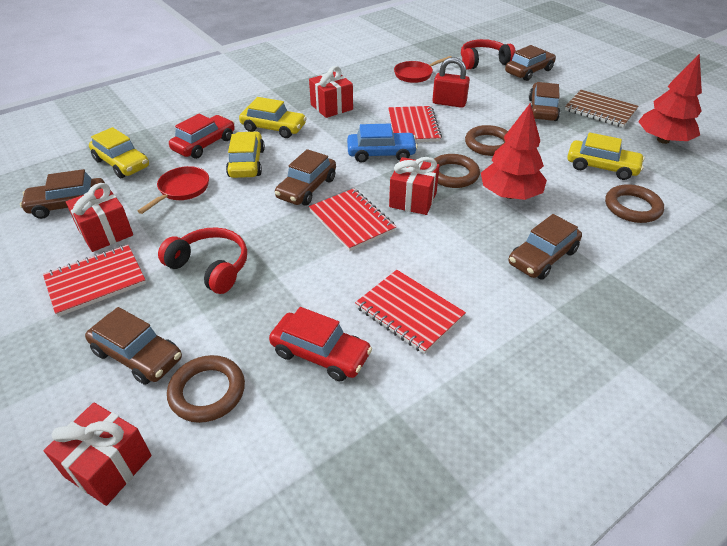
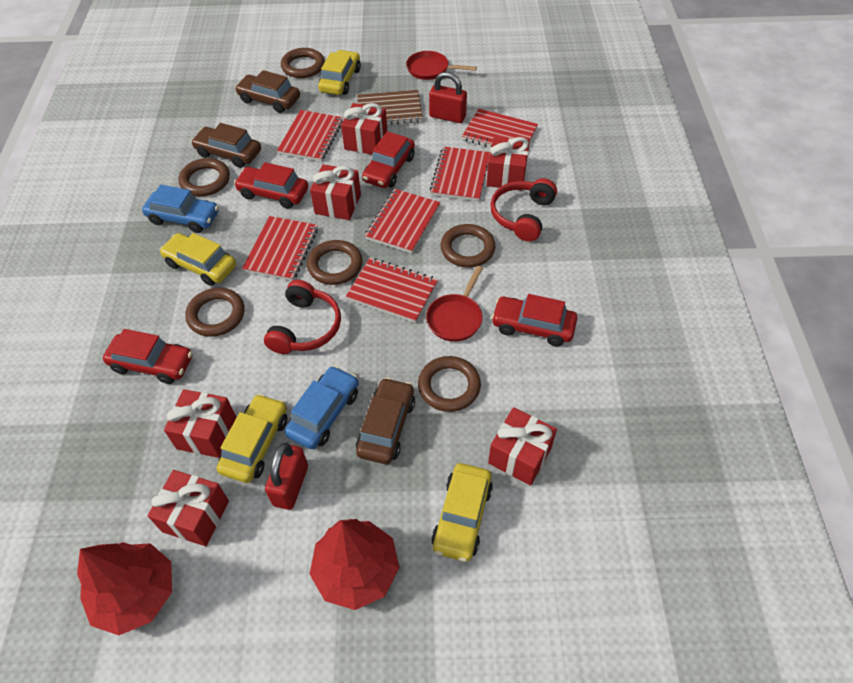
blue car: [347,124,418,163] = 1 -> [142,185,219,233] [284,366,359,449] = 2
brown car: [20,169,105,219] [85,307,182,385] [275,149,336,206] [505,45,556,81] [509,214,582,280] [529,82,560,121] = 6 -> [191,123,261,168] [235,70,300,113] [356,377,415,464] = 3
brown ring: [167,355,245,423] [434,154,480,188] [465,125,508,156] [605,184,664,223] = 4 -> [179,158,230,196] [185,288,245,337] [281,48,325,78] [307,240,363,285] [418,356,481,412] [441,224,496,268] = 6
red car: [169,114,235,159] [269,307,372,381] = 2 -> [103,329,192,384] [234,162,308,209] [362,131,415,188] [491,294,577,346] = 4
red gift: [44,403,151,506] [66,183,133,252] [309,66,353,118] [389,157,440,215] = 4 -> [148,470,229,546] [164,389,237,458] [310,164,361,220] [341,103,387,155] [487,137,530,190] [488,407,557,486] = 6
red notebook: [43,245,146,317] [309,188,396,251] [355,270,466,354] [388,106,442,142] = 4 -> [242,216,318,281] [277,110,343,162] [346,258,438,323] [365,189,440,253] [430,146,490,201] [462,109,538,147] = 6
red padlock: [432,57,470,108] = 1 -> [265,442,308,510] [429,72,467,123] = 2

